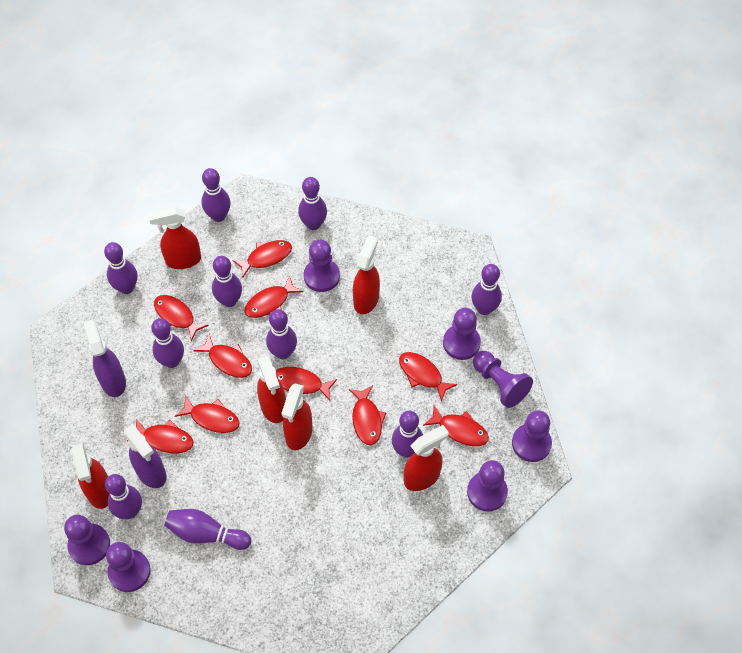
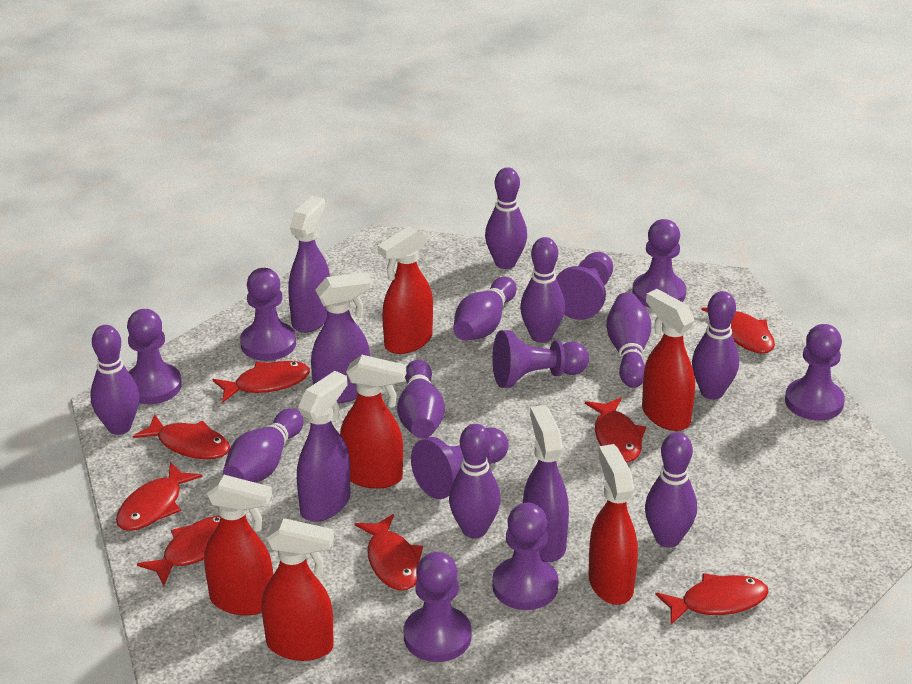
purple pawn: [64,515,110,565] [106,542,151,592] [304,240,340,292] [443,308,481,360] [467,460,508,512] [473,351,533,408] [512,410,552,462] = 7 -> [127,309,182,404] [240,268,296,361] [404,552,472,662] [411,427,509,499] [492,330,589,388] [492,503,559,610] [556,252,613,320] [632,219,686,308] [785,324,845,421] = 9
purple spray bottle: [84,320,126,397] [124,424,166,488] = 2 -> [288,196,330,333] [297,371,350,522] [311,272,372,404] [523,405,569,562] = 4
red fish: [127,419,194,453] [154,295,209,341] [174,395,240,433] [194,334,252,378] [232,240,292,278] [244,276,303,318] [276,367,337,401] [348,385,386,445] [399,352,458,402] [423,405,489,446] = 10 -> [116,462,202,531] [133,414,230,459] [137,516,220,586] [213,361,310,403] [355,514,423,591] [585,397,646,463] [655,573,769,625] [702,307,775,354] = 8

